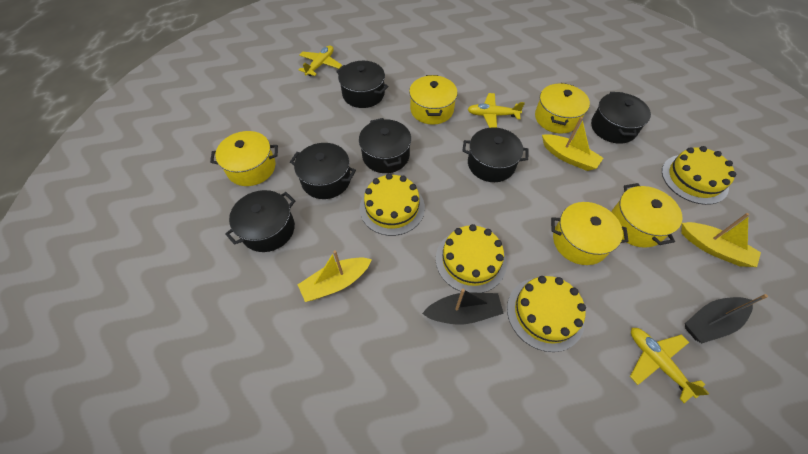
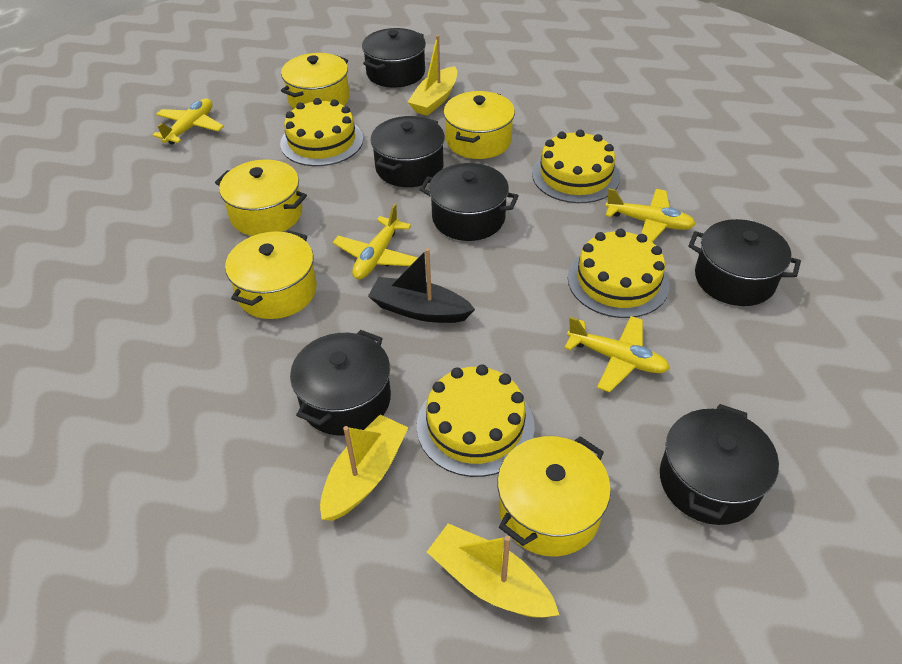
black boat: [422,289,504,325] [685,294,768,343] = 2 -> [368,248,475,323] = 1
yellow plane: [299,45,342,76] [468,93,525,128] [630,328,710,403] = 3 -> [153,98,224,145] [333,204,418,280] [564,316,670,392] [605,188,696,242] = 4

